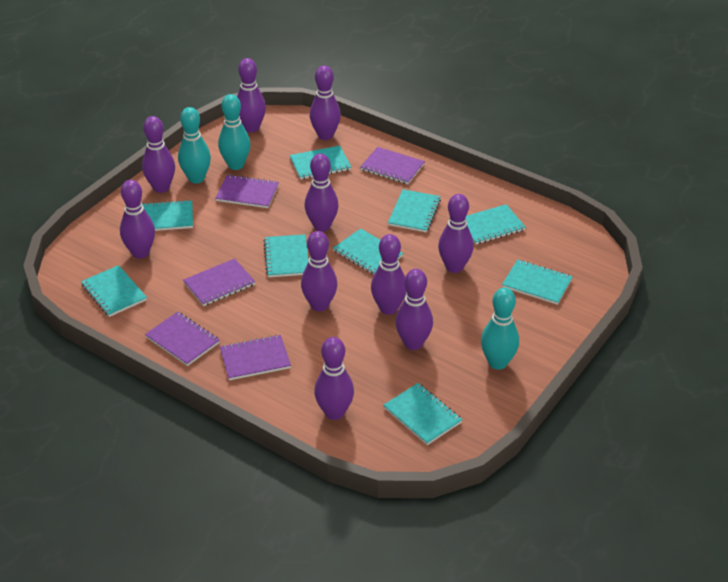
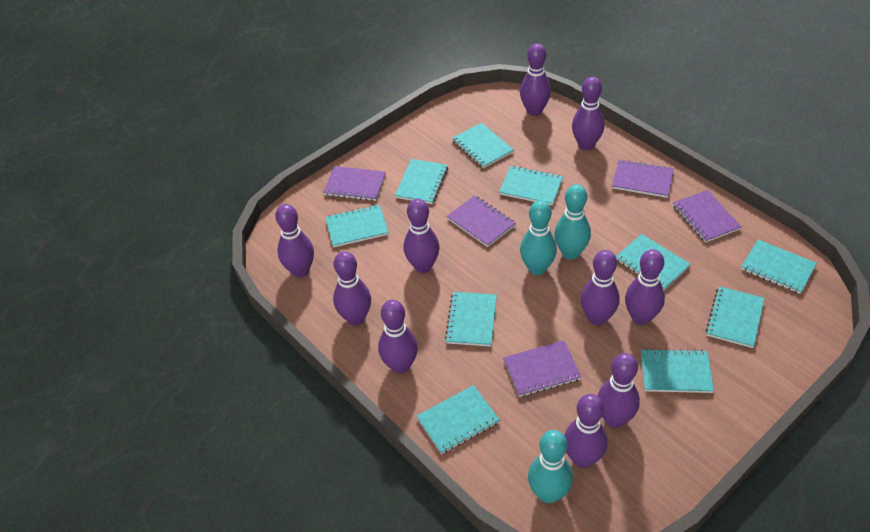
turquoise notebook: [81,265,147,317] [142,200,193,231] [264,234,308,277] [290,146,351,180] [333,228,403,275] [384,383,462,445] [388,189,441,232] [466,204,526,245] [502,259,573,305] = 9 -> [325,205,389,248] [395,159,448,204] [416,385,500,454] [445,292,497,347] [452,123,514,168] [499,166,563,206] [616,234,690,290] [641,349,714,393] [706,286,765,348] [741,239,817,294] = 10

